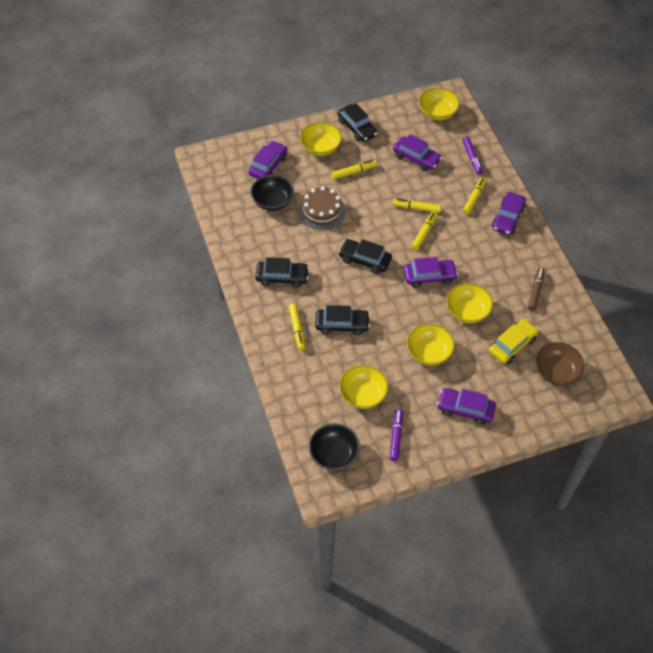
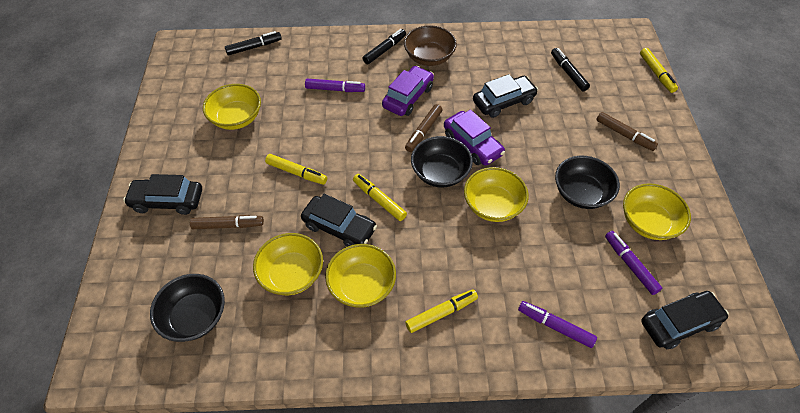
black bowl: [250,175,294,211] [309,423,360,470] = 2 -> [150,274,225,342] [411,136,473,188] [555,156,620,209] = 3
black marker: none = 0 -> [225,31,282,55] [362,29,406,64] [551,48,590,91] = 3
brown cake: [299,186,345,230] = 1 -> none = 0
brown marker: [528,267,545,311] = 1 -> [190,215,264,229] [405,104,442,152] [596,112,658,151] = 3
purple car: [248,140,287,179] [393,134,442,171] [404,257,458,288] [437,388,496,425] [492,192,526,235] = 5 -> [382,66,434,116] [444,110,505,166] = 2
purple marker: [390,409,403,461] [462,137,483,175] = 2 -> [305,79,365,92] [518,301,597,348] [605,231,662,295] = 3
yellow car: [489,319,539,364] = 1 -> none = 0
yellow marker: [289,304,305,350] [332,160,377,179] [393,199,441,213] [411,211,438,250] [463,177,487,214] = 5 -> [265,154,327,185] [353,174,407,221] [405,289,478,333] [640,48,678,93] = 4

